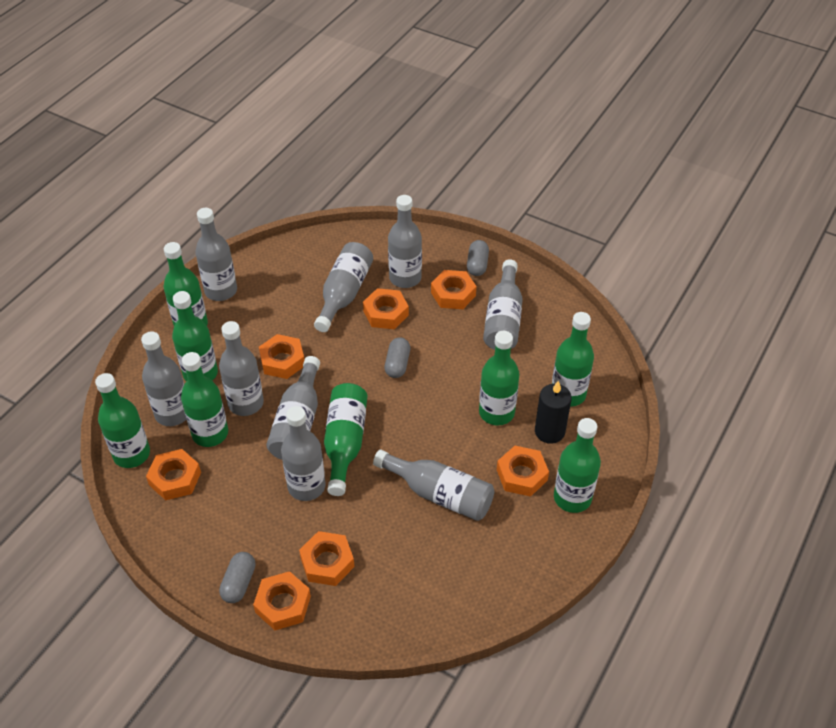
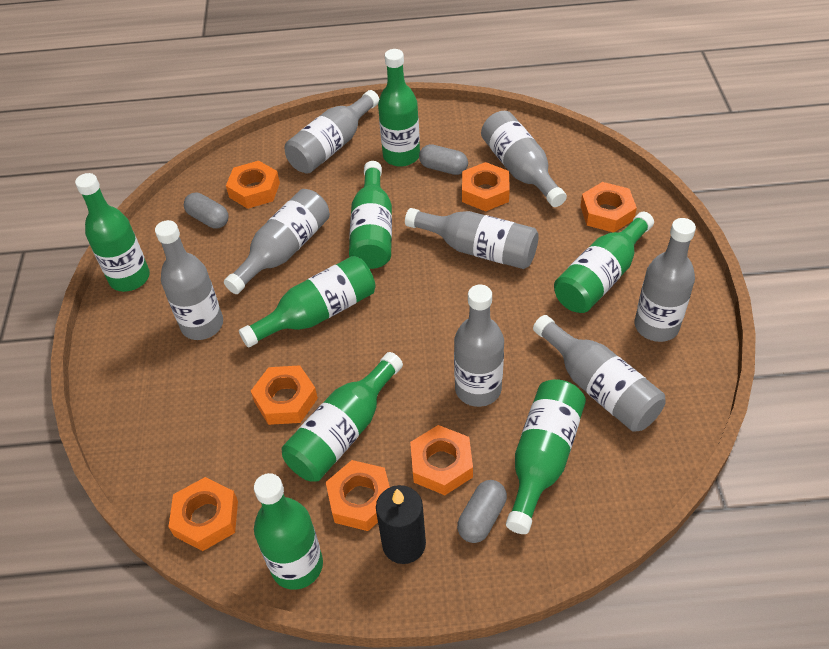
grey bottle: [141,332,186,426] [195,208,237,301] [219,321,264,416] [266,356,320,460] [281,406,326,501] [314,242,373,332] [373,450,494,521] [388,195,422,288] [483,259,523,350] = 9 -> [155,220,223,340] [224,189,330,294] [285,90,379,173] [405,208,539,269] [454,285,504,407] [481,111,567,207] [533,315,666,432] [635,218,696,342] = 8

